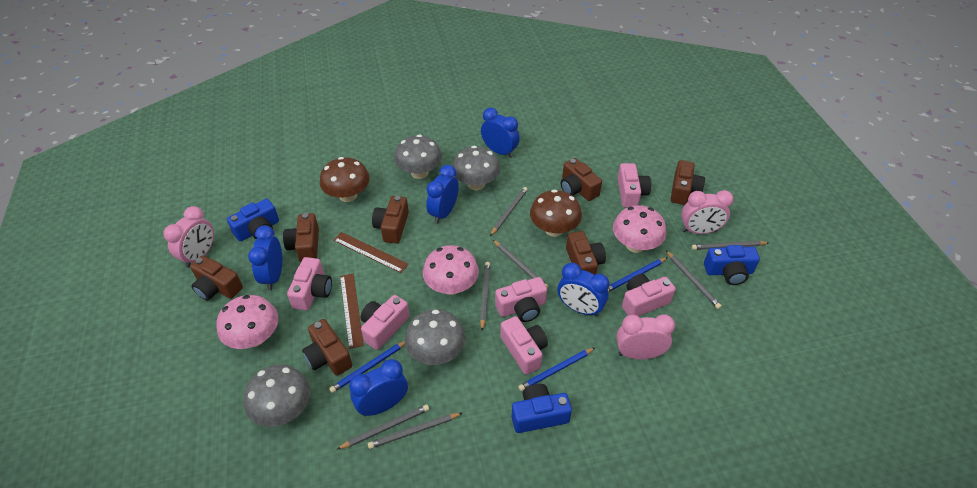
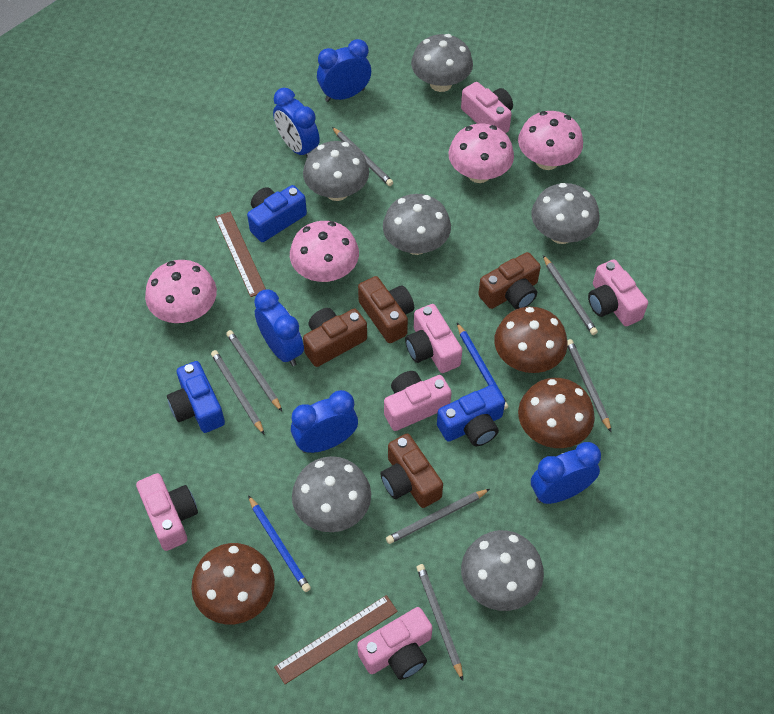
blue pencil: [329,341,405,393] [518,348,595,391] [608,257,668,292] = 3 -> [248,495,311,592] [457,323,508,410] = 2
brown camera: [190,255,243,301] [283,213,319,262] [302,319,352,376] [372,196,409,244] [561,158,602,201] [566,231,606,275] [671,160,705,205] = 7 -> [303,308,367,367] [358,276,414,343] [380,434,443,508] [478,252,541,309] = 4
brown mushroom: [320,157,370,202] [530,189,582,237] = 2 -> [191,543,275,624] [494,307,568,373] [518,378,595,448] = 3
grey mushroom: [244,365,310,427] [394,134,442,179] [405,309,466,365] [452,146,500,190] = 4 -> [292,456,371,532] [303,141,369,201] [383,194,451,255] [411,34,473,92] [461,530,544,611] [531,183,600,244] = 6
pink clock: [163,206,214,268] [616,314,675,360] [681,190,734,234] = 3 -> none = 0
pink mushroom: [217,295,278,349] [423,245,479,295] [613,205,666,253] = 3 -> [145,260,217,323] [290,221,359,282] [448,124,514,183] [518,111,583,170] = 4

